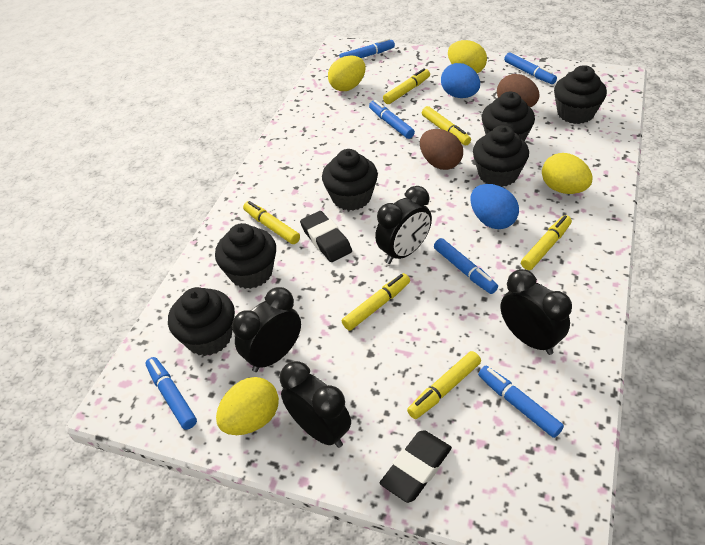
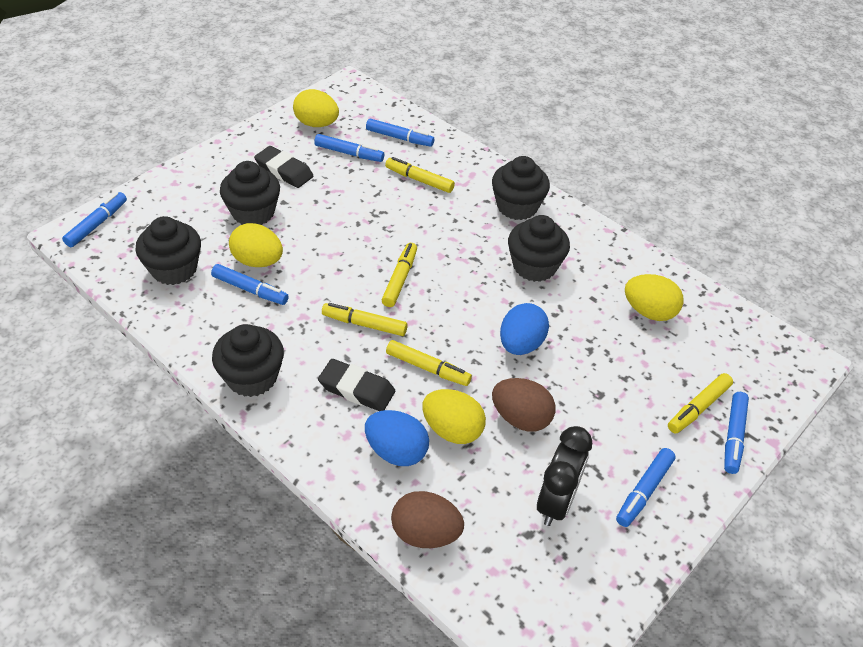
black clock: [232,287,301,372] [280,361,351,448] [375,186,432,264] [501,269,572,355] = 4 -> [537,426,592,526] = 1
black cupcake: [168,287,235,356] [215,223,276,289] [322,149,378,211] [473,125,529,187] [482,92,535,141] [554,65,607,124] = 6 -> [135,216,201,285] [212,324,284,397] [220,161,280,225] [492,156,550,220] [508,215,570,282] = 5
yellow marker: [243,201,300,244] [342,273,410,331] [383,68,430,104] [407,351,481,419] [422,106,471,145] [521,215,572,270] = 6 -> [322,303,408,336] [382,243,417,307] [385,157,455,193] [386,340,472,386] [668,373,733,434] = 5

